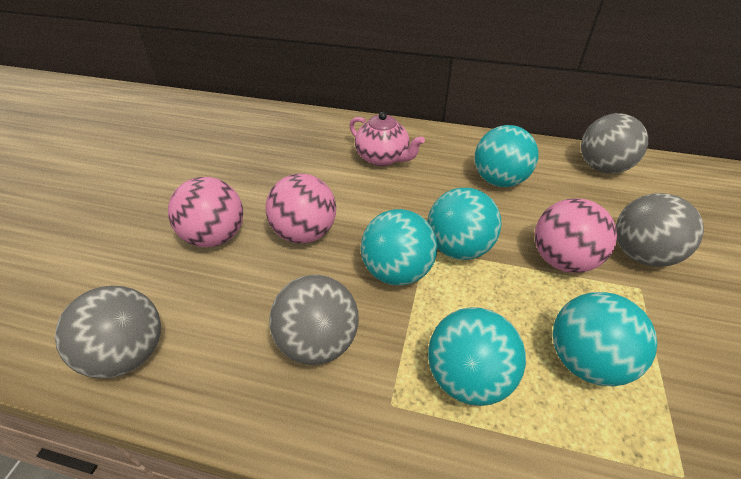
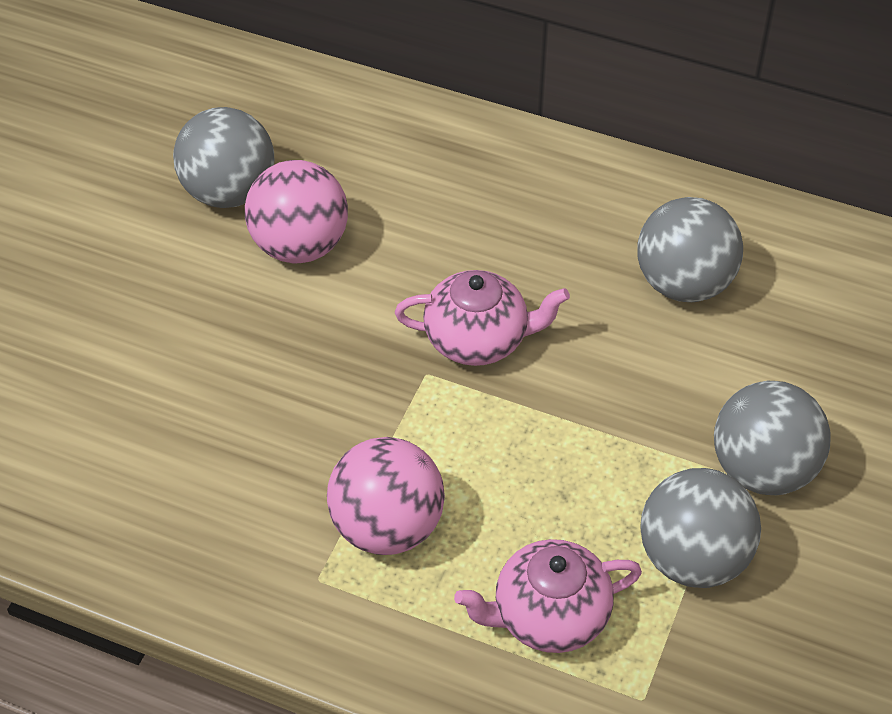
pink ball: [168,177,243,248] [266,173,336,244] [535,198,617,273] = 3 -> [245,160,348,263] [327,437,445,555] = 2
pink teapot: [349,112,425,166] = 1 -> [395,270,570,366] [454,539,642,653] = 2
turquoise ball: [361,209,437,286] [427,188,502,260] [428,307,526,406] [475,125,539,187] [553,292,657,386] = 5 -> none = 0

